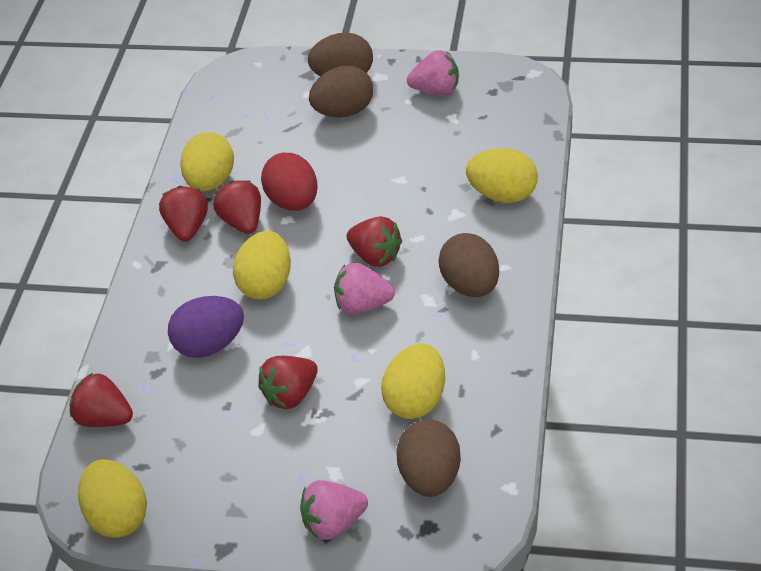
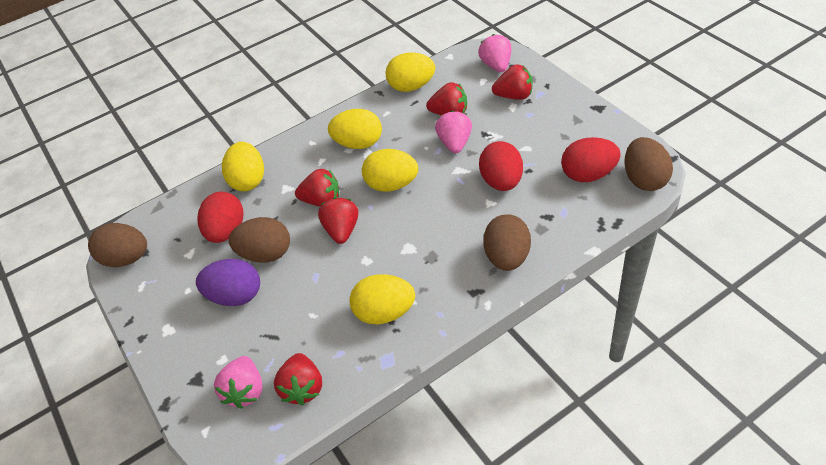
red egg: [261,153,318,211] = 1 -> [198,191,243,243] [479,141,523,191] [561,137,621,182] = 3

